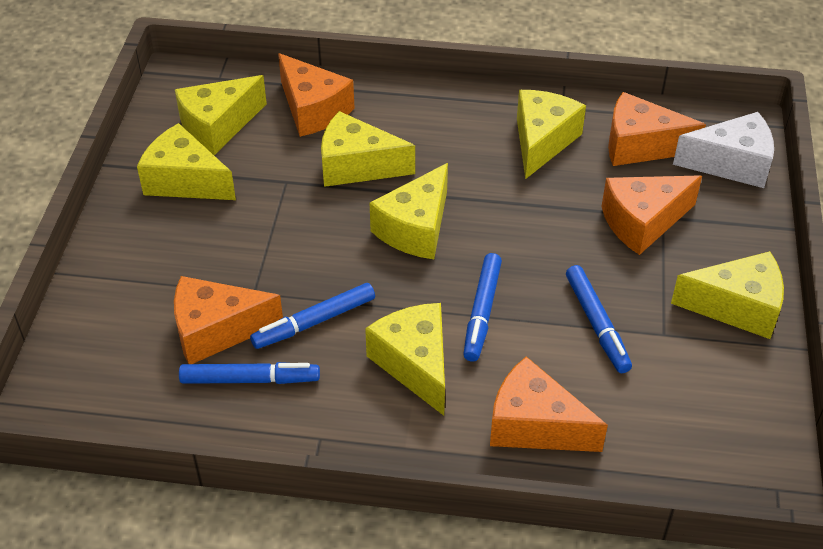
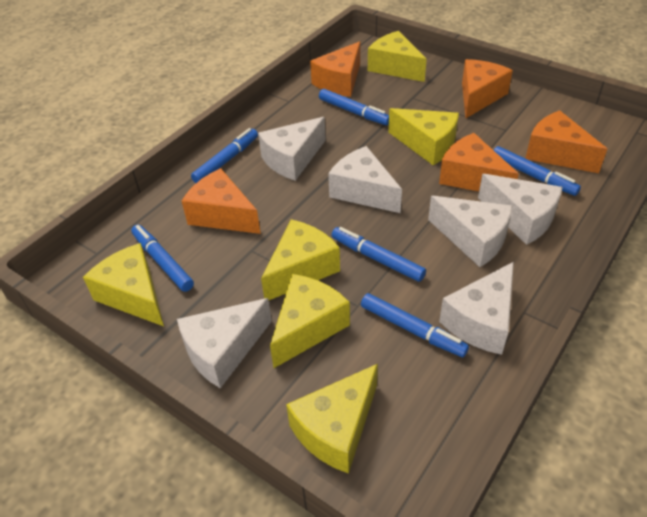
blue marker: [179,362,320,384] [250,283,375,349] [463,253,502,362] [566,265,632,373] = 4 -> [131,225,194,292] [191,128,258,183] [319,89,389,125] [332,227,426,282] [361,293,469,357] [494,146,581,196] = 6
white cheese: [673,112,774,188] = 1 -> [177,298,272,388] [258,117,326,181] [328,146,402,213] [428,196,513,267] [439,262,514,355] [478,174,563,245] = 6
yellow cheese: [137,123,236,200] [175,75,267,155] [321,111,415,187] [365,303,445,416] [370,163,448,259] [517,90,586,179] [671,251,784,339] = 7 -> [83,243,164,326] [261,219,340,300] [270,274,350,368] [286,364,378,474] [368,31,427,82] [388,108,459,165] = 6

